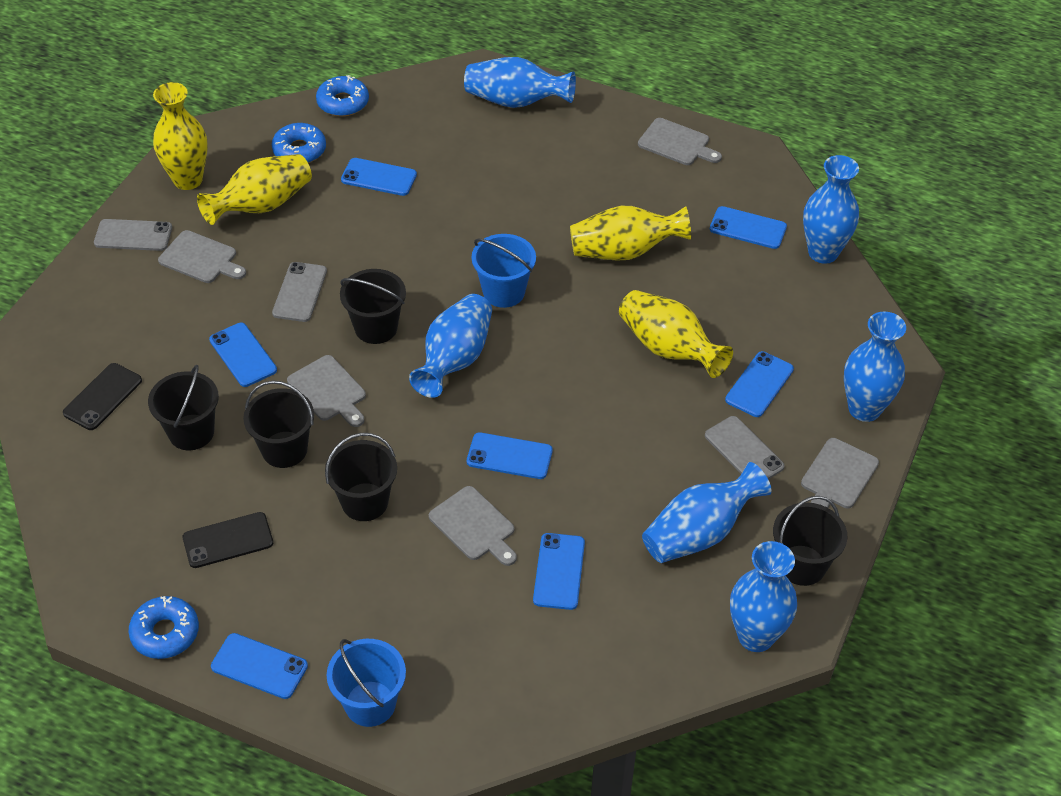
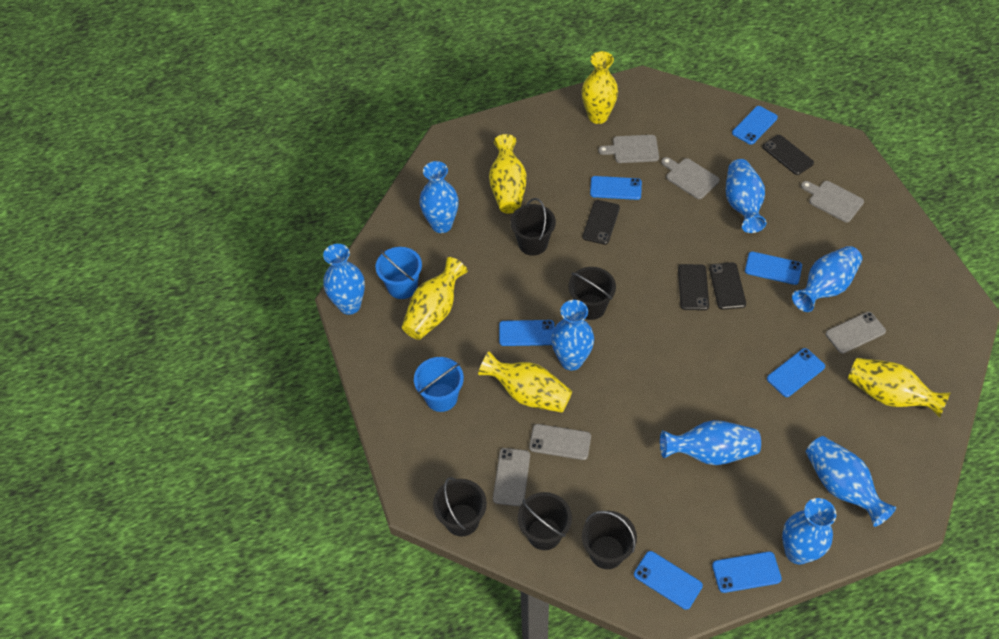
black phone: [63,363,142,430] [183,512,273,568] = 2 -> [583,200,620,245] [678,264,709,310] [709,262,746,310] [762,135,814,175] = 4
blue donut: [129,596,199,659] [272,123,326,163] [316,75,369,116] = 3 -> none = 0
blue vase: [409,294,492,398] [464,57,576,108] [642,462,772,563] [730,541,797,652] [803,155,859,264] [844,312,906,422] = 6 -> [323,244,365,315] [420,161,459,233] [551,300,594,370] [660,420,761,465] [726,159,766,233] [782,498,836,565] [792,246,862,312] [806,436,896,527] = 8
grey cutting board: [158,230,246,283] [287,355,366,427] [429,486,517,566] [638,118,722,165] [801,438,879,508] = 5 -> [598,135,659,163] [661,157,720,199] [801,181,864,222] = 3
yellow vase: [153,82,208,190] [197,154,312,225] [570,206,691,261] [619,290,733,378] = 4 -> [402,257,468,340] [478,351,572,413] [489,134,527,214] [582,51,618,124] [848,358,950,418] = 5

